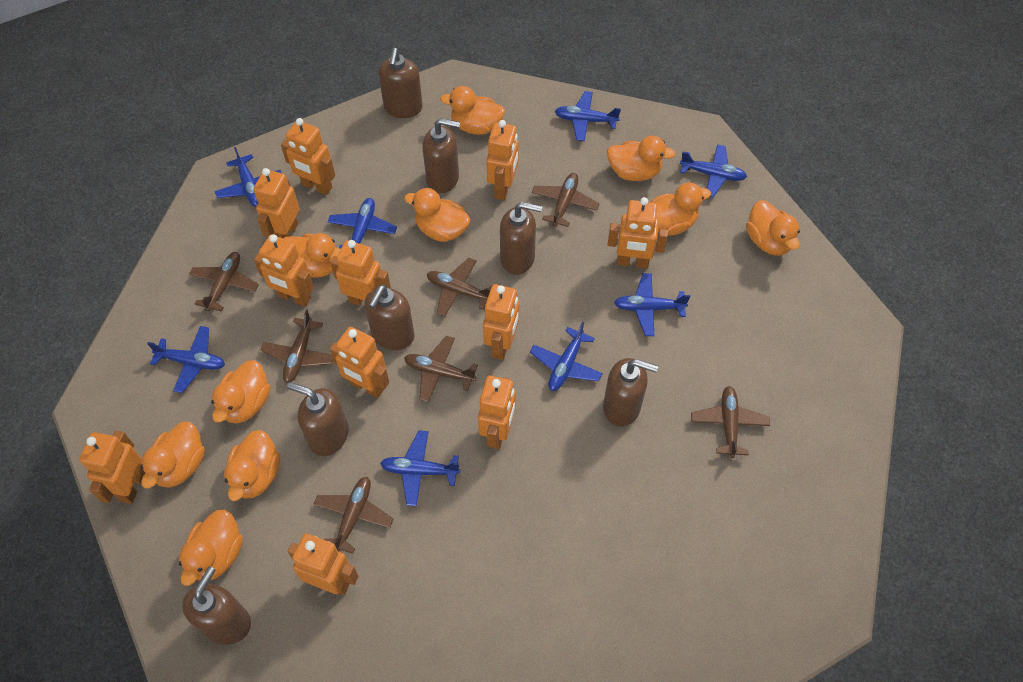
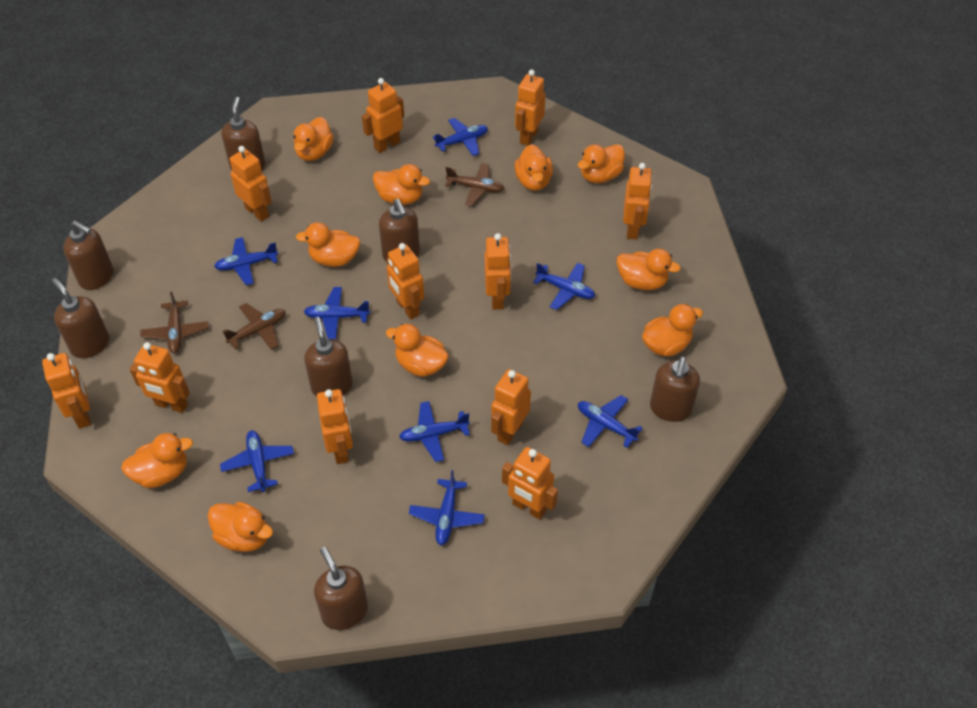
brown plane: [189,252,259,312] [261,310,333,383] [313,477,393,554] [404,336,478,402] [427,258,492,316] [532,173,600,227] [691,386,770,458] = 7 -> [140,292,209,353] [222,303,286,350] [445,163,504,206] = 3

